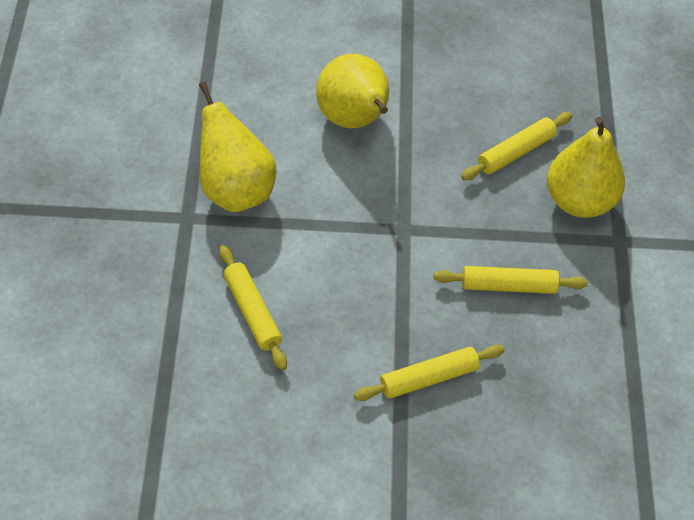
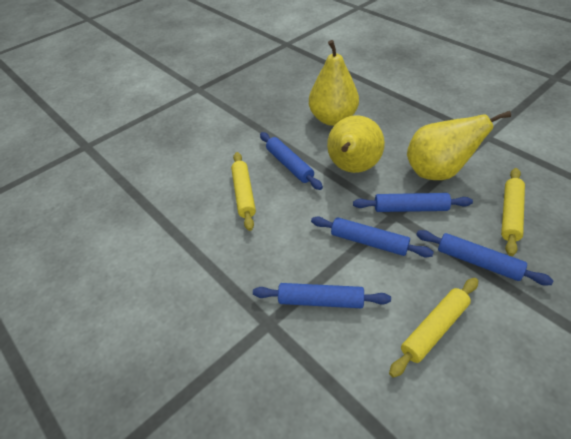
blue rolling pin: none = 0 -> [253,283,391,308] [260,132,323,190] [311,217,434,257] [353,193,473,212] [416,230,553,286] = 5
yellow rolling pin: [219,245,287,370] [354,345,505,401] [434,266,588,294] [461,112,572,180] = 4 -> [231,152,256,231] [389,278,478,378] [501,168,525,256] = 3

